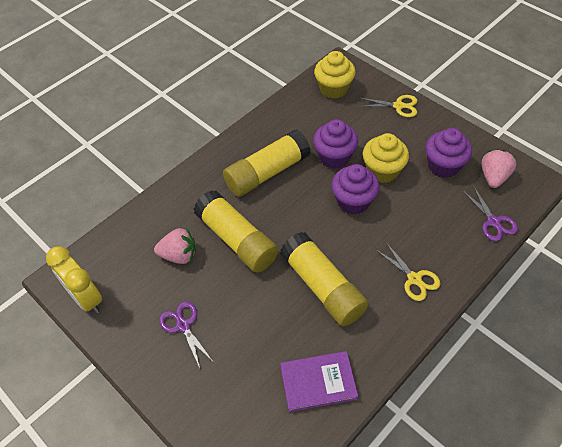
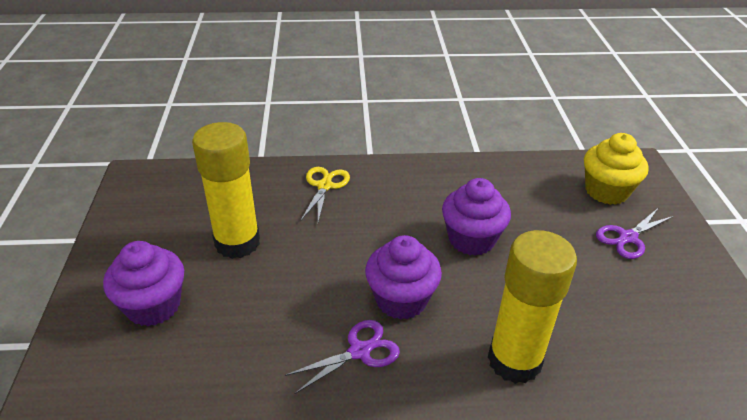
pink strawberry: [154,228,196,264] [482,150,517,188] = 2 -> none = 0
purple book: [280,351,358,412] = 1 -> none = 0
yellow clock: [46,246,102,313] = 1 -> none = 0
yellow cupcake: [314,51,356,99] [363,133,409,183] = 2 -> [584,133,649,205] = 1
yellow glue stick: [194,190,278,273] [223,130,311,197] [280,232,368,326] = 3 -> [192,122,260,259] [488,230,577,384] = 2
yellow scissors: [358,95,417,117] [376,243,441,301] = 2 -> [300,167,350,222] = 1

